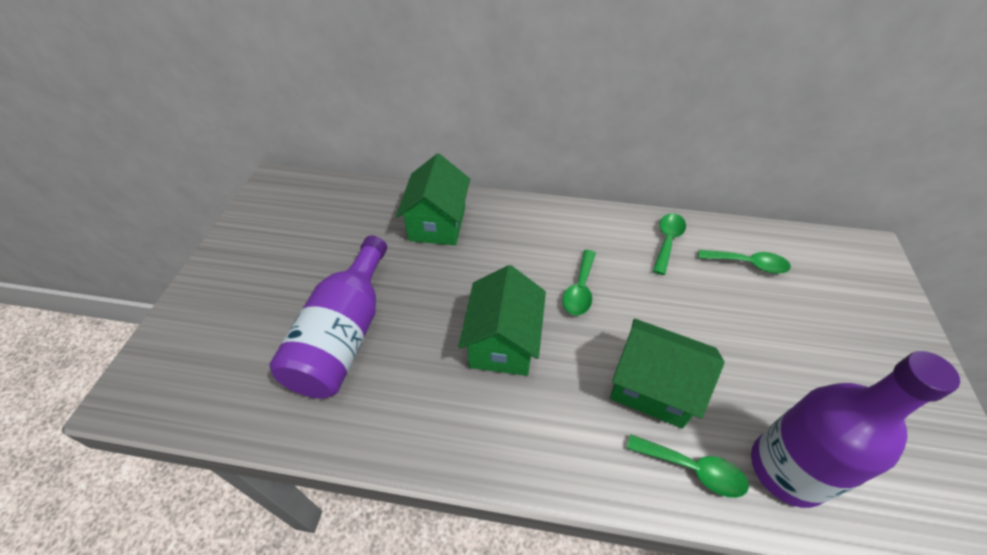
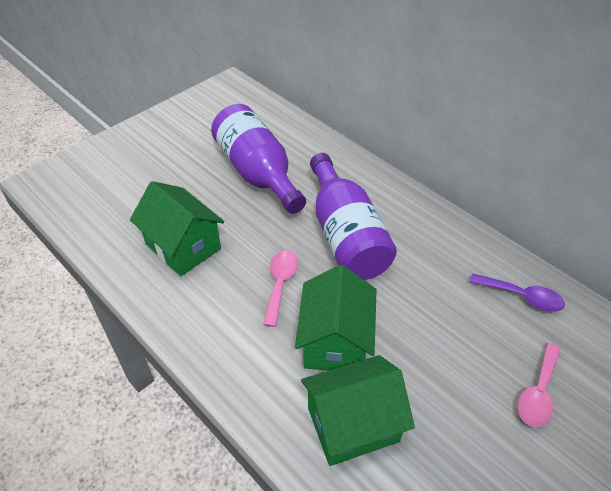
green spoon: [563,250,596,315] [627,435,749,498] [653,213,686,275] [698,250,791,274] = 4 -> none = 0
pink spoon: none = 0 -> [263,250,298,327] [518,343,561,427] = 2
purple spoon: none = 0 -> [470,273,565,312] = 1

